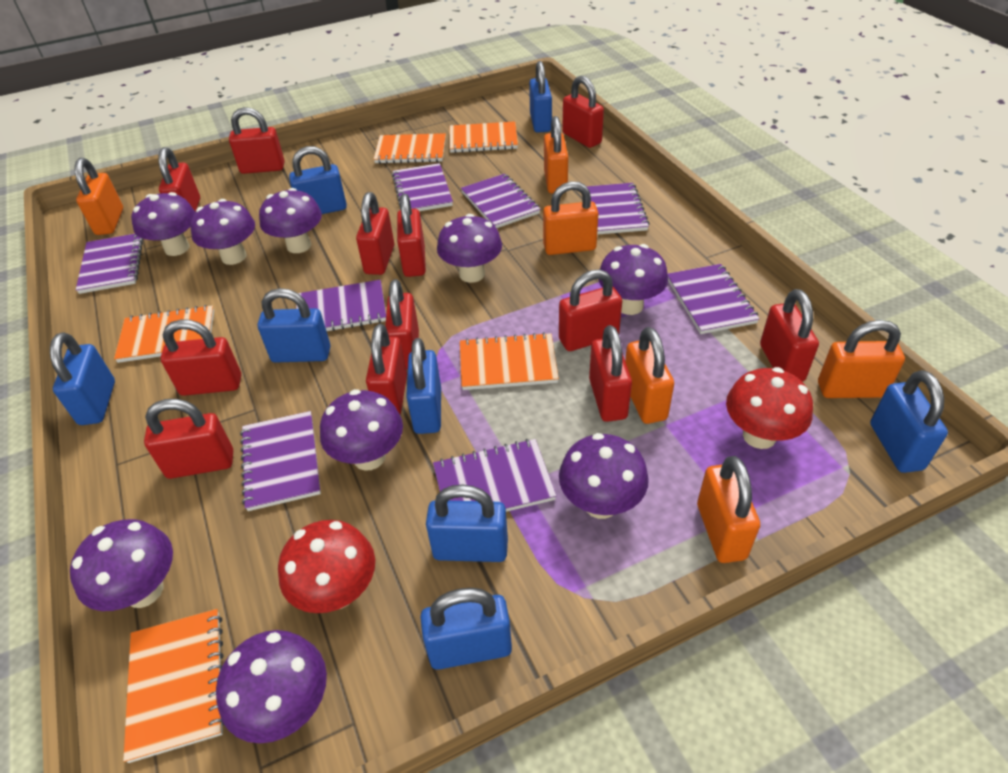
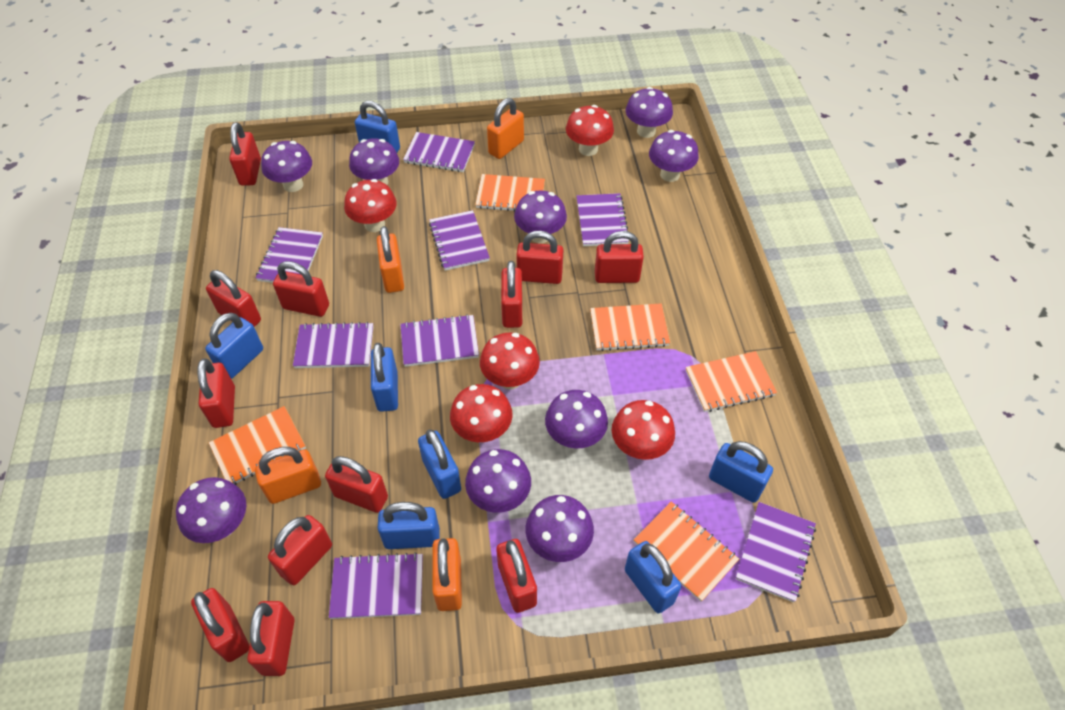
blue padlock: [50,332,115,425] [258,288,331,363] [289,146,347,214] [406,338,441,434] [420,588,512,670] [426,484,508,562] [529,61,552,133] [870,370,948,473] = 8 -> [205,313,263,379] [355,101,400,152] [371,343,398,412] [378,502,440,549] [418,429,461,499] [625,541,681,613] [709,441,773,503] = 7
orange padlock: [74,158,123,235] [543,181,598,255] [544,116,568,194] [625,327,674,424] [697,456,760,563] [818,320,905,398] = 6 -> [255,447,321,504] [377,226,404,293] [433,538,462,611] [487,98,524,159] = 4
red mushroom: [278,520,375,613] [726,367,813,449] = 2 -> [344,179,397,232] [450,384,513,443] [480,333,540,389] [566,105,614,156] [612,400,675,460] = 5

